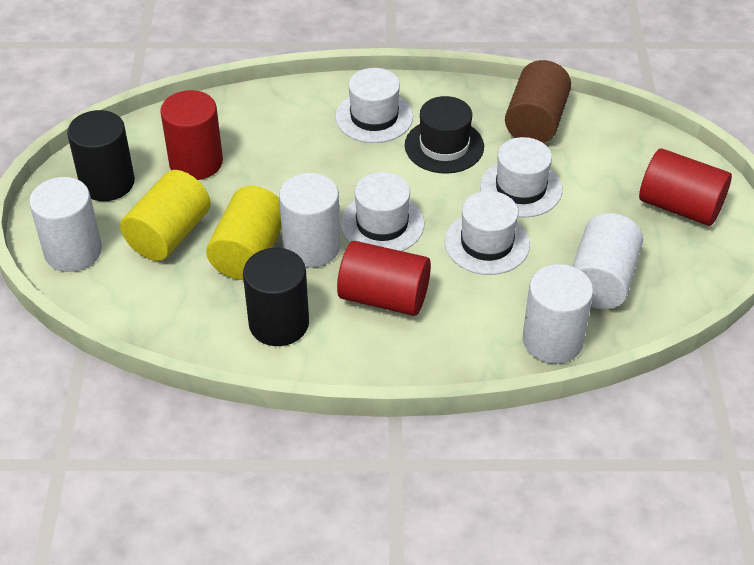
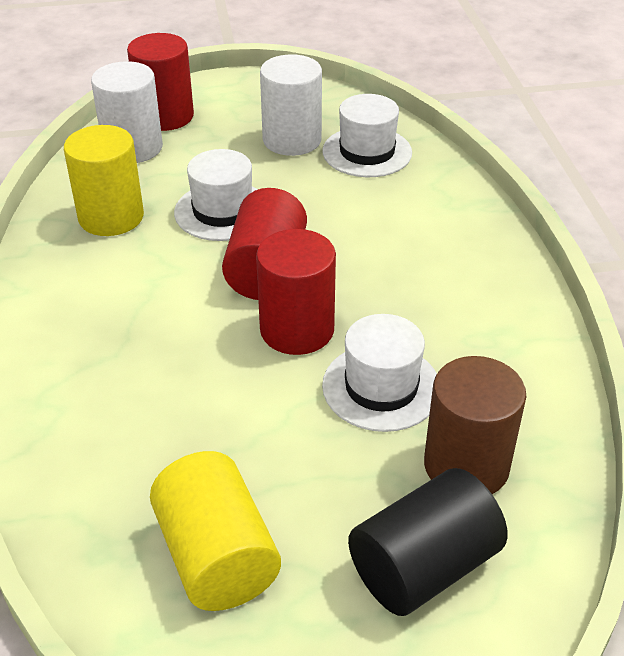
black cylinder: [67,110,135,201] [243,248,309,346] = 2 -> [348,468,508,616] = 1
black hat: [405,96,484,174] = 1 -> none = 0
white cylinder: [29,177,102,272] [279,173,340,268] [523,264,593,364] [572,213,643,309] = 4 -> [91,61,163,163] [260,54,322,156] = 2
white hat: [335,68,413,143] [340,172,424,251] [444,191,530,275] [480,137,562,218] = 4 -> [174,149,258,241] [322,94,412,177] [322,314,437,432] = 3

